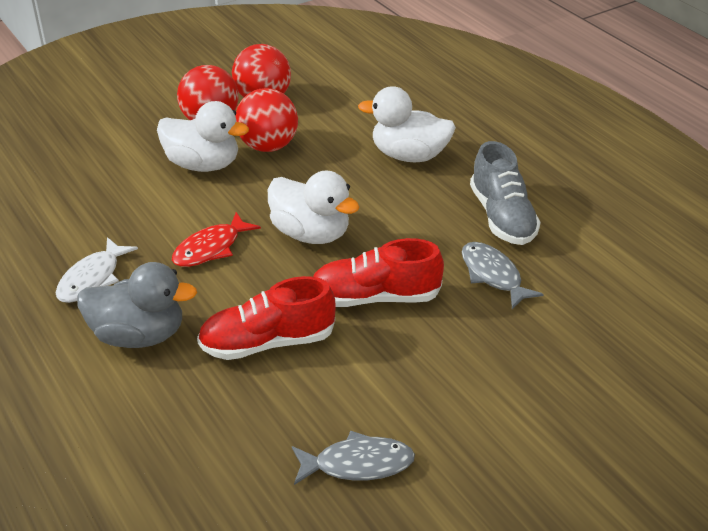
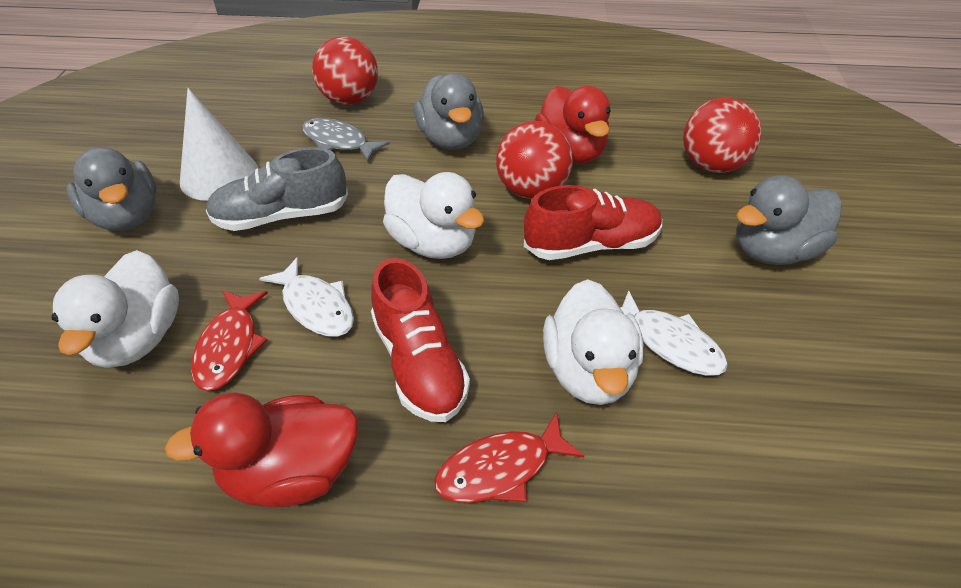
grey duck: [77,262,197,348] = 1 -> [67,147,157,231] [414,73,484,150] [736,175,842,265] = 3
grey fish: [292,431,415,485] [462,242,544,309] = 2 -> [302,118,390,162] = 1
red duck: none = 0 -> [164,392,359,507] [535,86,610,164] = 2
red fish: [172,212,261,267] = 1 -> [191,290,268,391] [434,412,584,503] = 2
white cone: none = 0 -> [180,88,259,201] = 1
white fish: [56,237,138,303] = 1 -> [259,257,354,337] [620,291,728,376] = 2

